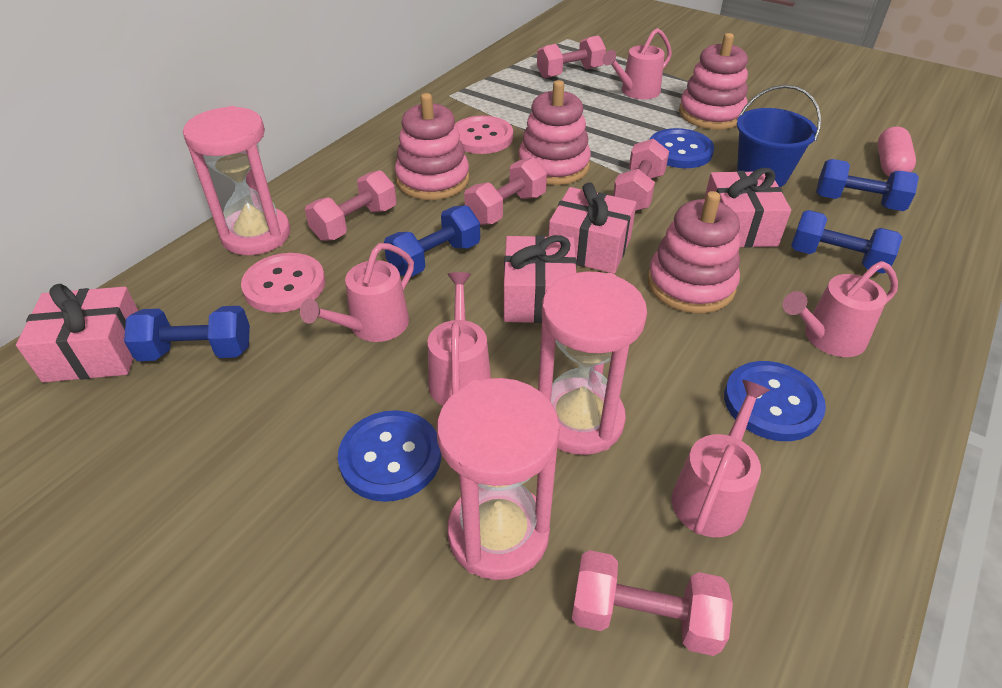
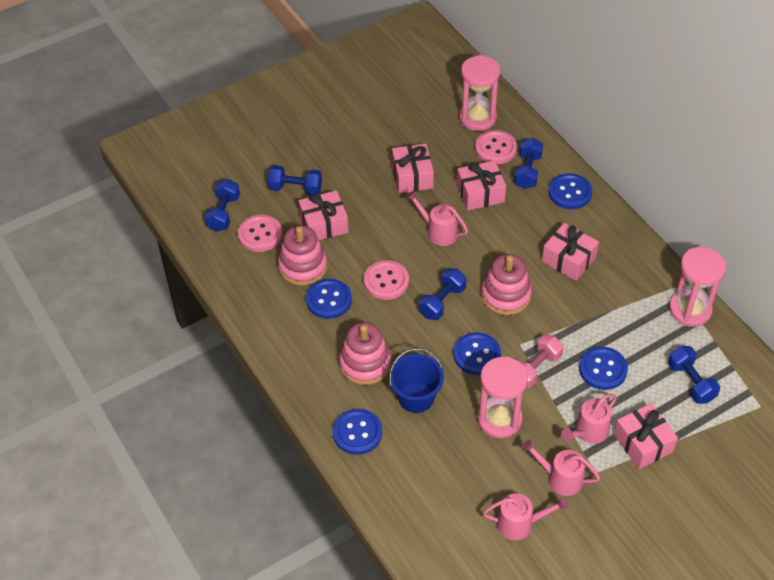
blue button: [338,410,441,502] [650,128,714,168] [724,361,826,441] = 3 -> [306,279,352,319] [333,409,382,455] [453,332,501,375] [548,173,592,209] [579,347,628,390] = 5
blue dumbbell: [124,306,250,361] [384,205,480,277] [791,210,903,274] [816,159,919,211] = 4 -> [204,179,240,232] [268,165,322,195] [419,268,467,320] [514,138,543,189] [668,346,720,404] = 5
pink button: [241,253,325,313] [455,116,513,154] = 2 -> [238,215,282,252] [364,260,409,300] [475,130,517,164] = 3
pink capsule: [877,127,916,177] = 1 -> none = 0
pink dumbbell: [305,170,397,241] [464,158,547,225] [537,36,606,78] [572,550,733,656] [613,138,669,211] = 5 -> [517,334,564,388] = 1
pink gift: [16,284,138,382] [504,235,577,323] [548,182,637,274] [704,168,791,248] = 4 -> [298,190,348,240] [392,144,434,193] [457,160,506,211] [542,223,599,281] [614,403,678,469] = 5
pink stacking toy: [395,93,469,200] [518,80,591,185] [647,191,740,313] [679,33,748,129] = 4 -> [278,225,327,286] [339,322,391,385] [481,254,532,315] = 3
pink watering can: [300,243,414,342] [428,272,491,406] [602,28,672,100] [672,380,770,537] [783,261,898,357] = 5 -> [406,191,468,246] [483,493,568,540] [521,439,600,496] [561,394,617,444] = 4

